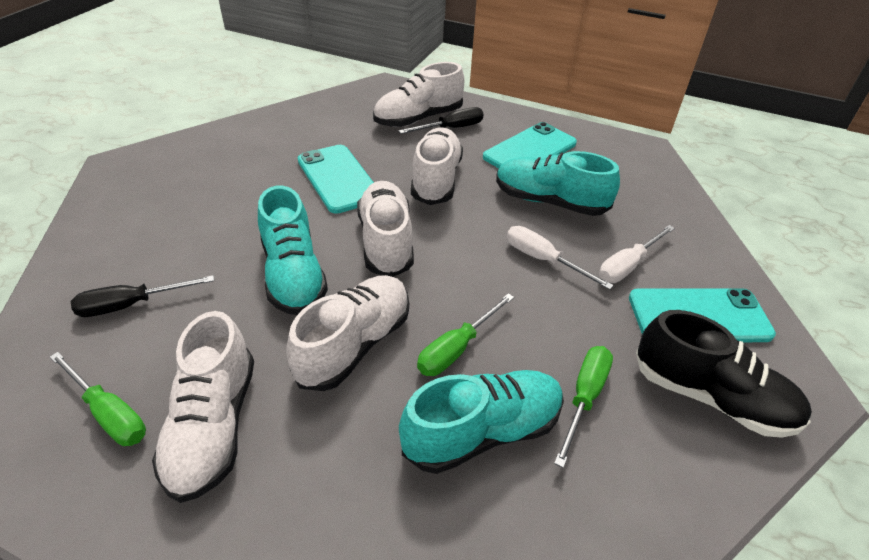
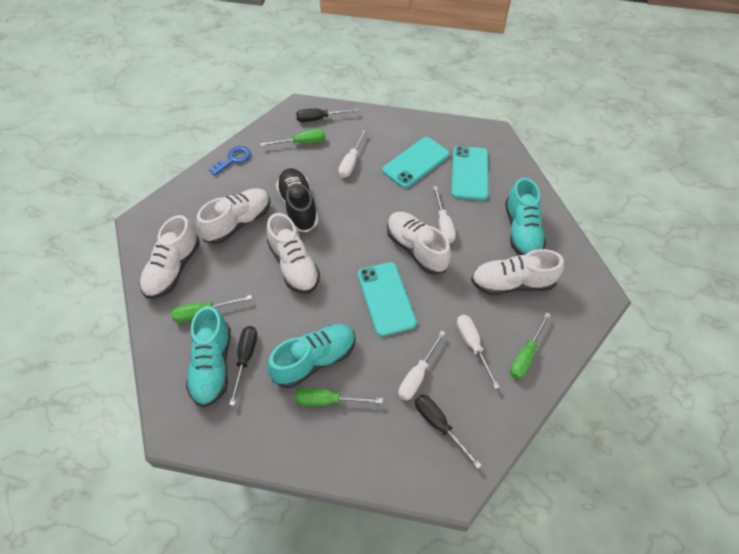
black screwdriver: [71,275,214,317] [399,107,484,134] = 2 -> [229,326,257,406] [296,108,359,122] [415,395,482,469] = 3
blue key: none = 0 -> [209,146,251,176] = 1
green screwdriver: [50,352,146,446] [417,293,514,376] [554,346,613,468] = 3 -> [171,295,252,323] [260,129,325,146] [295,388,383,406] [510,312,551,379] = 4
white screwdriver: [507,226,614,290] [599,225,675,283] = 2 -> [339,130,367,178] [398,330,445,401] [433,186,456,243] [457,315,500,389] = 4

